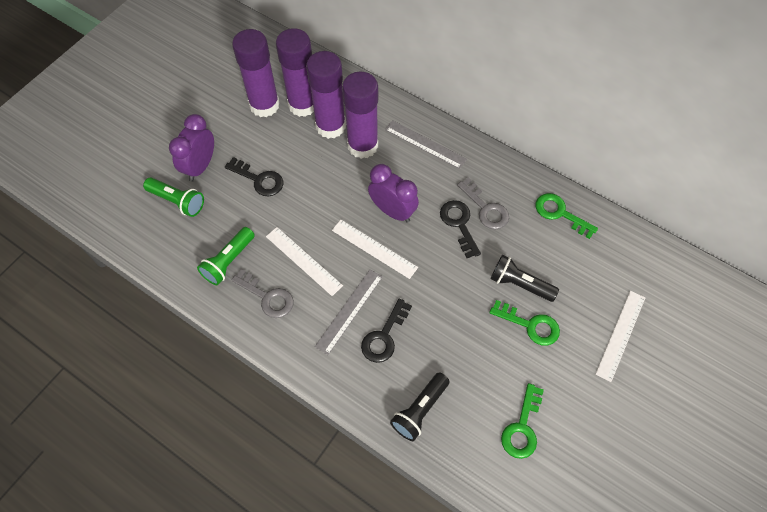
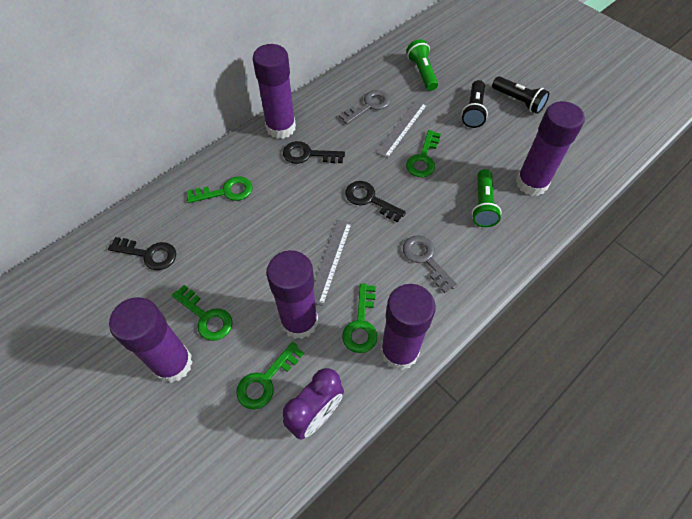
green key: [489,300,560,346] [501,383,544,459] [535,193,598,239] = 3 -> [172,285,233,341] [187,176,252,203] [236,342,304,409] [342,283,377,353] [406,130,441,177] = 5
purple clock: [169,114,214,181] [368,164,419,223] = 2 -> [283,368,344,440] = 1
purple glue stick: [232,29,280,117] [276,28,314,117] [306,51,346,139] [342,72,378,159] = 4 -> [109,297,193,383] [253,44,296,139] [266,250,318,339] [381,284,436,370] [516,101,585,196] = 5
white ruler: [266,227,343,296] [332,220,418,279] [595,291,645,382] = 3 -> none = 0

